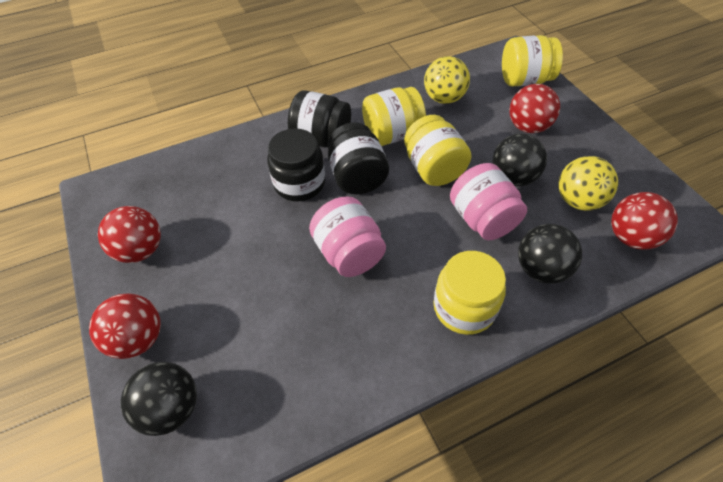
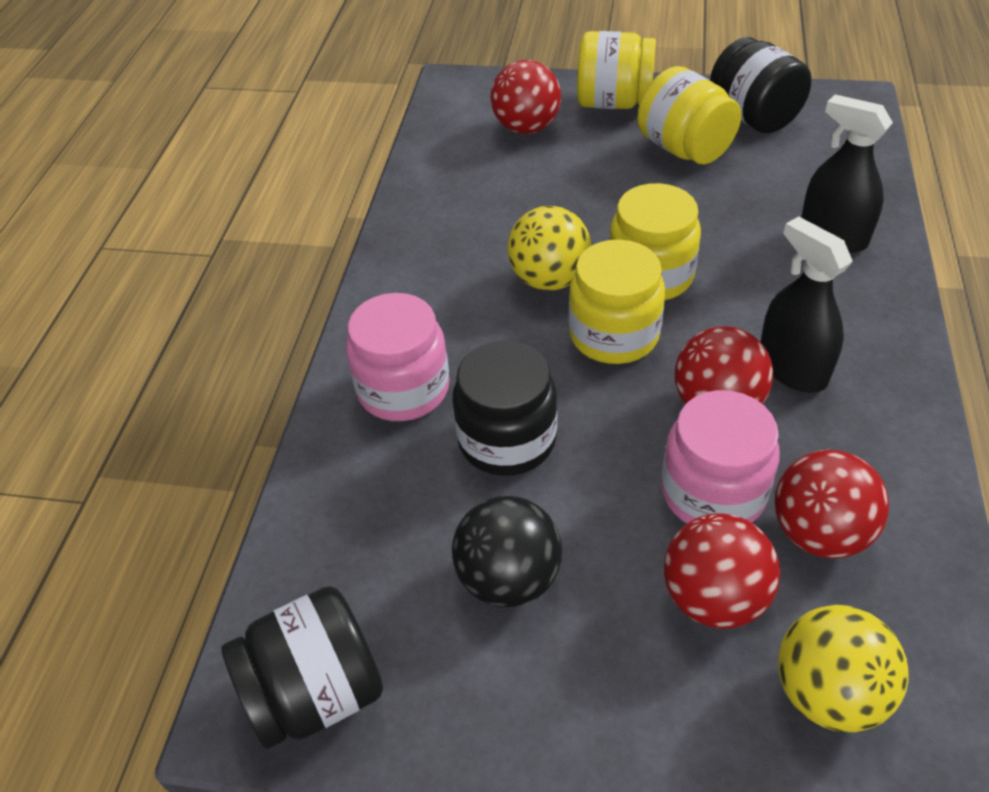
black ball: [121,362,197,436] [492,133,547,186] [518,224,582,284] = 3 -> [452,496,562,607] = 1
black spray bottle: none = 0 -> [760,216,853,393] [801,94,893,253] = 2

